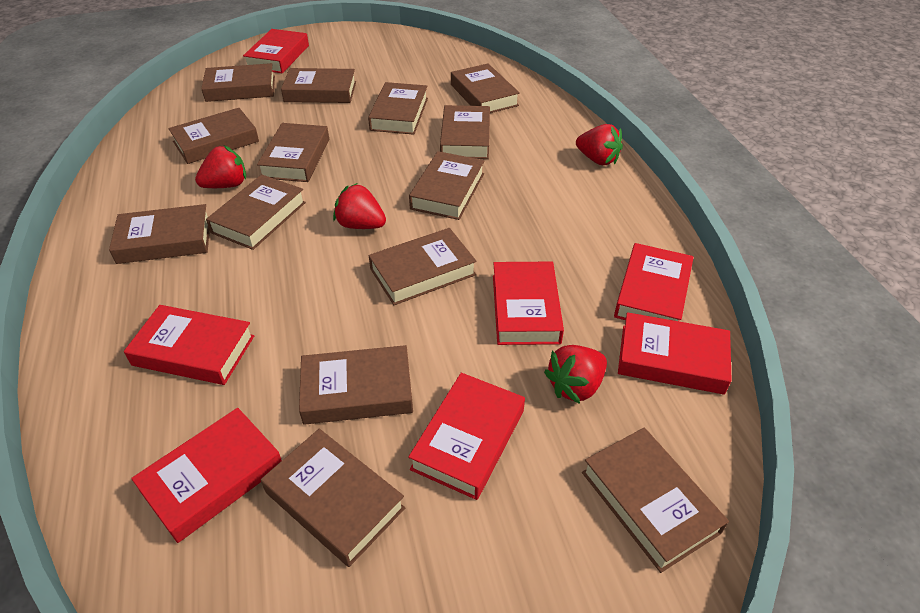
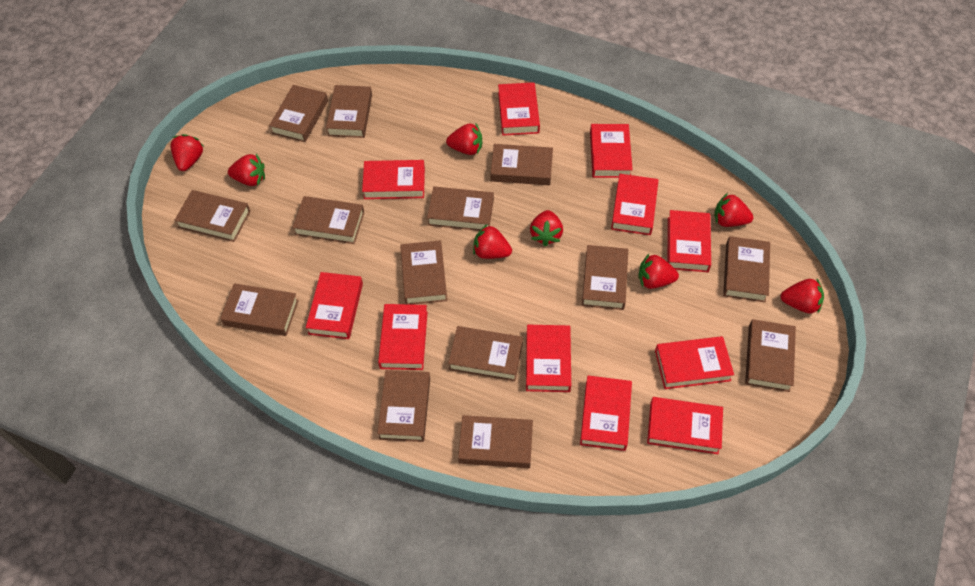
red book: [124,305,254,385] [131,408,282,543] [243,29,309,73] [408,373,525,500] [493,262,564,345] [614,243,694,321] [618,312,732,395] = 7 -> [306,272,363,339] [362,160,425,199] [378,304,428,370] [498,82,540,136] [526,325,571,392] [580,376,632,451] [590,124,633,178] [611,174,659,235] [647,397,723,454] [655,336,734,389] [668,210,711,272] = 11
red strawberry: [195,145,246,188] [333,183,386,229] [544,345,607,404] [576,124,623,165] = 4 -> [170,134,203,171] [228,154,265,186] [446,124,482,155] [473,224,512,259] [530,210,563,246] [638,254,679,289] [714,193,753,227] [780,279,824,313] = 8

